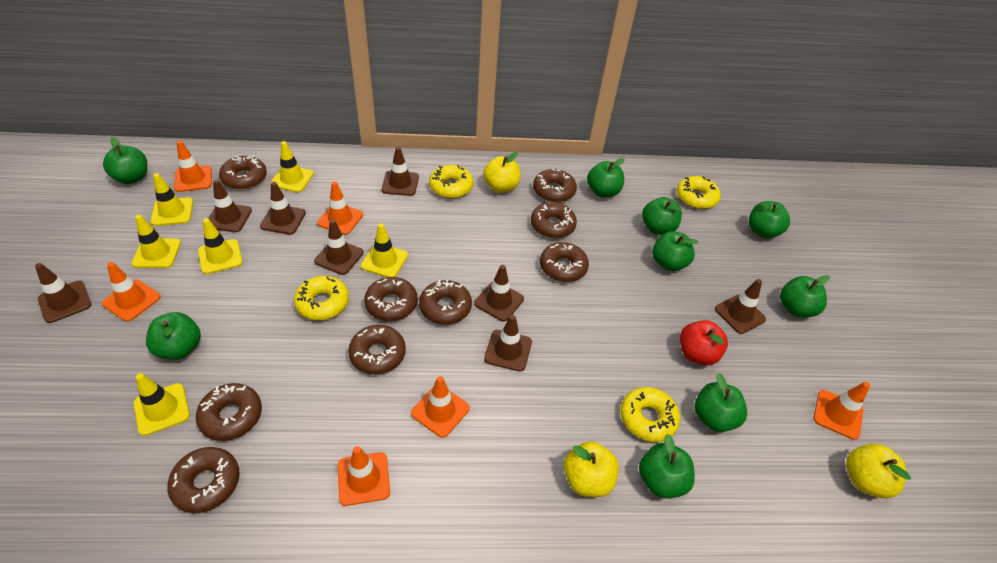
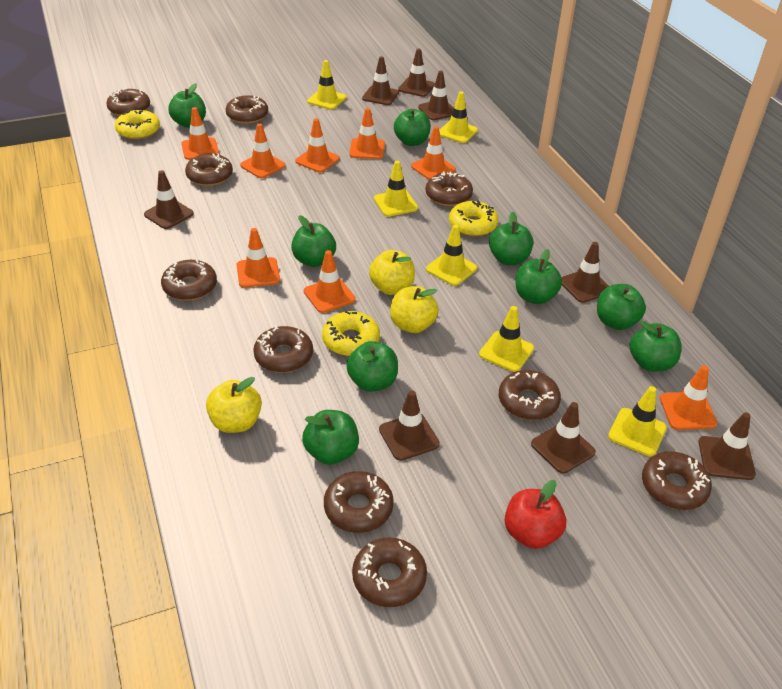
brown donut: [167,447,240,513] [196,383,262,441] [219,156,267,190] [348,325,406,374] [364,277,418,321] [419,280,472,325] [531,202,577,238] [533,169,577,202] [540,242,589,282] = 9 -> [106,88,150,116] [161,260,217,301] [185,153,233,186] [226,95,268,124] [253,326,313,373] [324,471,394,533] [352,537,427,607] [426,171,473,206] [499,370,561,420] [642,451,712,510] = 10
orange traffic cone: [102,262,161,322] [174,141,212,192] [317,181,363,235] [338,446,390,506] [411,376,470,438] [813,382,870,440] = 6 -> [181,107,219,160] [237,228,280,288] [240,123,286,178] [295,118,340,172] [304,250,356,313] [349,108,385,159] [411,126,456,180] [660,365,717,430] = 8
yellow donut: [294,276,349,320] [429,165,473,198] [620,387,680,442] [677,176,721,209] = 4 -> [115,110,160,139] [322,311,380,356] [449,200,498,236] = 3

